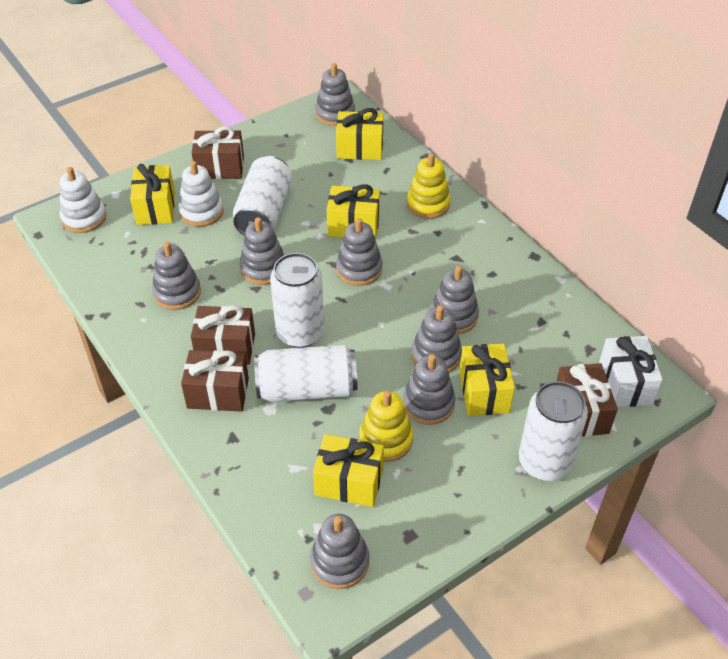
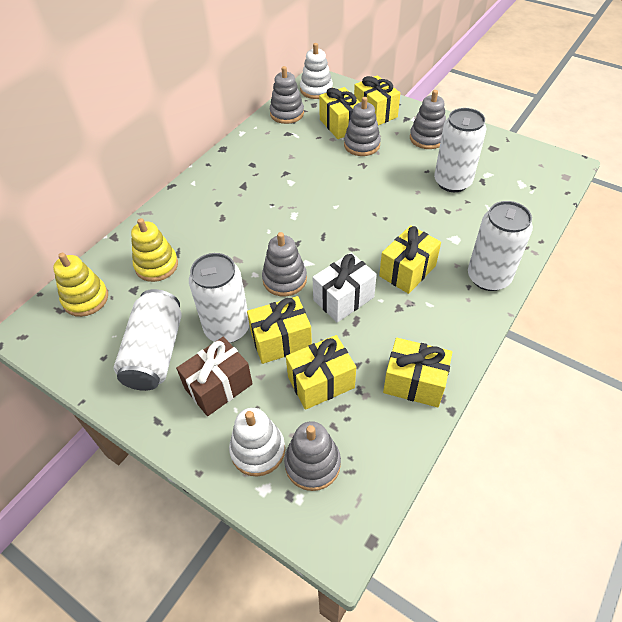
brown gift: [181,350,249,412] [191,305,255,365] [192,126,244,179] [556,363,618,437] = 4 -> [176,337,253,416] = 1
grey stacking toy: [152,242,201,310] [239,217,284,285] [310,514,369,589] [315,63,355,126] [336,218,383,286] [403,354,455,425] [411,305,462,372] [430,265,479,334] = 8 -> [262,232,307,296] [270,66,304,124] [284,421,341,491] [344,97,381,156] [410,90,446,149] = 5
yellow gift: [130,164,175,225] [313,434,384,507] [327,184,380,240] [336,108,383,160] [460,344,515,416] = 5 -> [247,296,312,364] [286,335,356,410] [319,87,360,139] [354,75,400,125] [379,225,441,294] [383,338,452,407] = 6

